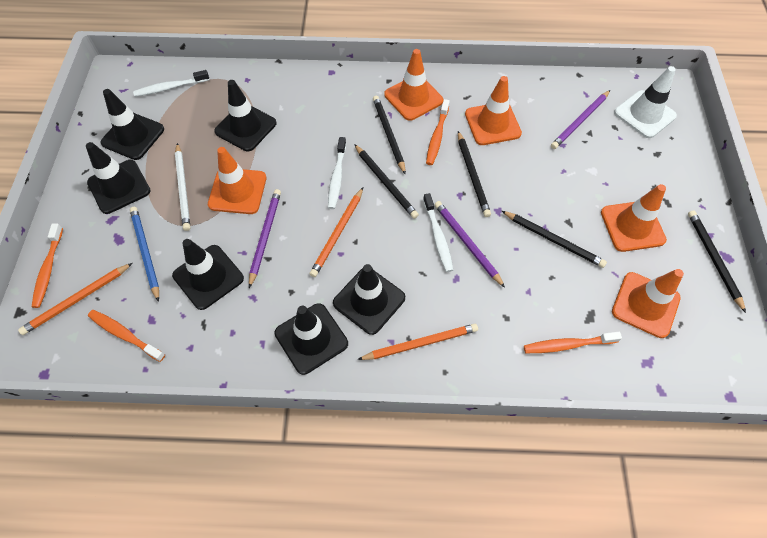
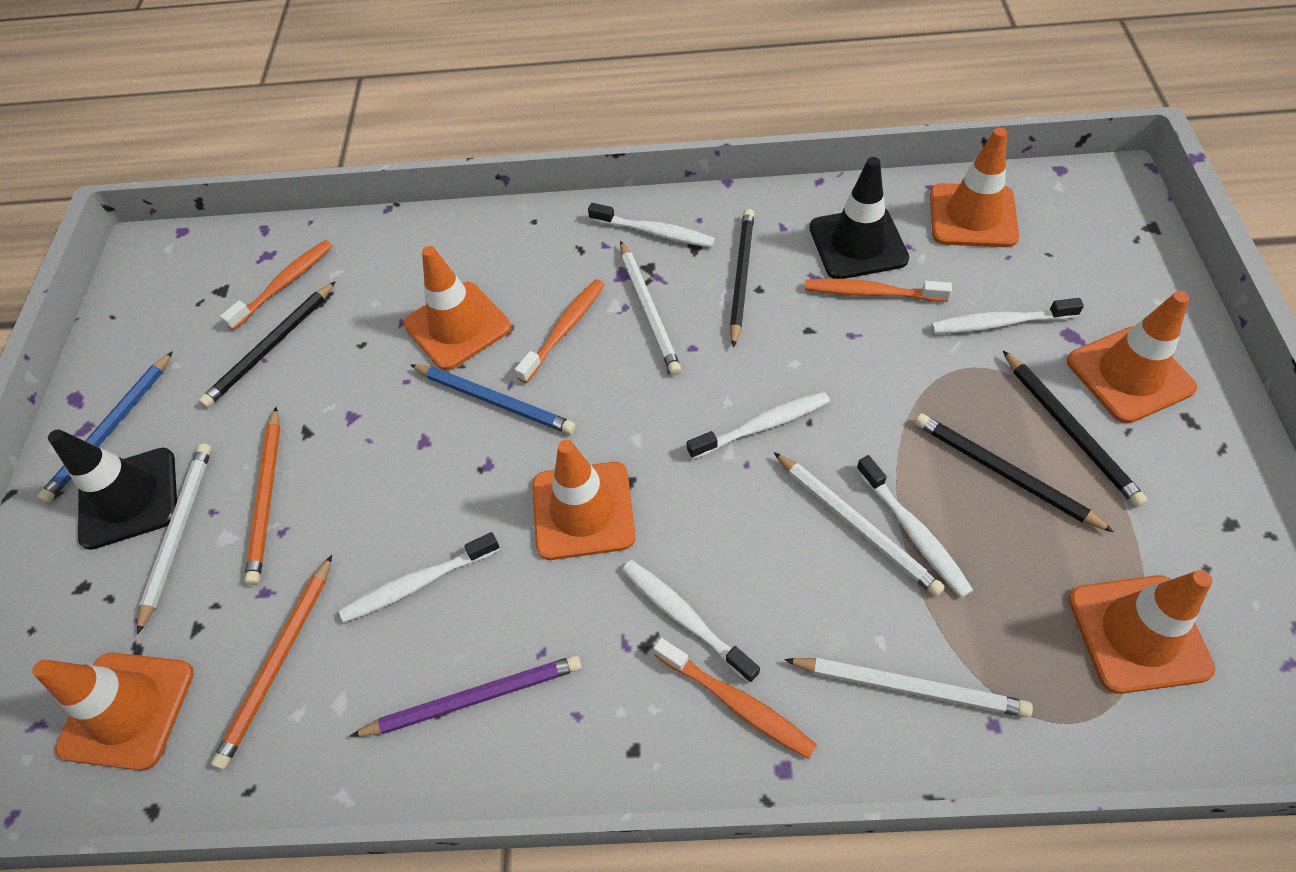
black pencil: [354,144,419,219] [373,96,406,175] [458,131,491,217] [502,211,607,268] [688,210,746,313] = 5 -> [199,281,336,408] [730,209,754,348] [915,413,1114,532] [1003,351,1148,507] = 4
black traffic cone: [86,142,151,214] [101,89,164,160] [172,239,244,310] [214,80,277,151] [274,303,348,375] [333,264,405,335] = 6 -> [48,429,177,550] [809,157,909,279] = 2
blue pencil: [130,207,159,302] = 1 -> [37,351,173,503] [411,365,576,434] = 2
orange pencil: [18,263,132,335] [310,187,363,277] [357,324,478,360] = 3 -> [211,555,332,770] [244,407,280,585] = 2
orange traffic cone: [208,147,266,214] [384,49,443,121] [465,76,522,145] [601,184,667,252] [612,269,684,338] = 5 -> [32,652,194,771] [403,246,511,371] [532,440,636,560] [930,128,1019,247] [1067,291,1197,423] [1069,570,1215,694] = 6
purple pencil: [249,189,281,288] [434,201,505,288] [551,90,610,149] = 3 -> [351,655,582,737] = 1
white pencil: [175,143,190,231] = 1 -> [137,443,212,635] [620,241,682,375] [774,452,945,597] [784,658,1033,718] = 4
white toothbrush: [133,70,209,97] [328,137,346,209] [423,193,453,272] = 3 -> [339,532,500,623] [588,203,715,247] [622,560,760,684] [687,392,830,459] [856,455,973,598] [931,298,1084,334] = 6
white traffic cone: [614,66,677,138] = 1 -> none = 0

